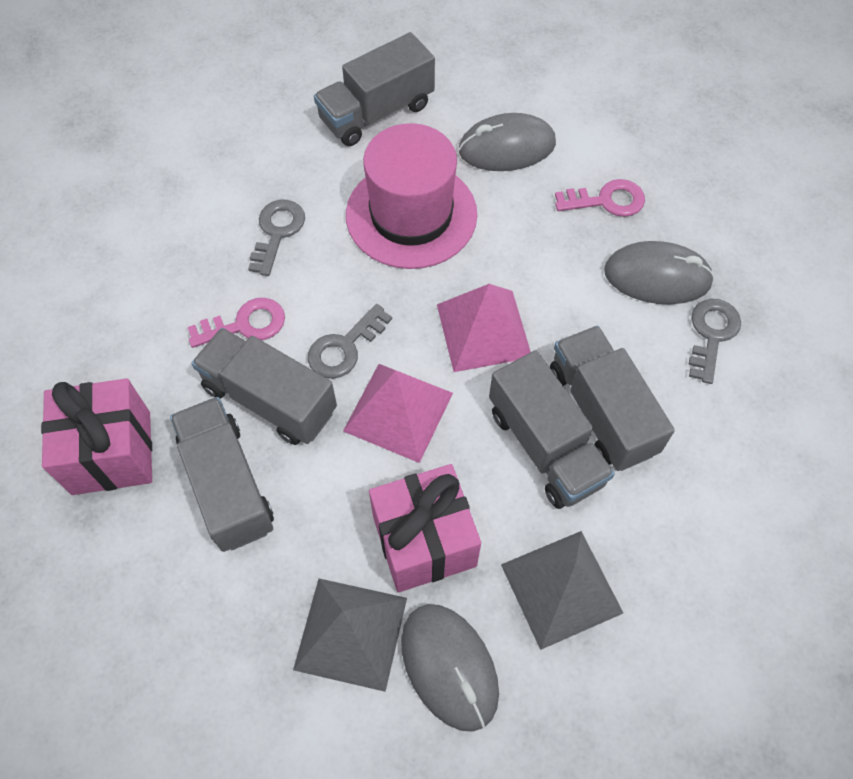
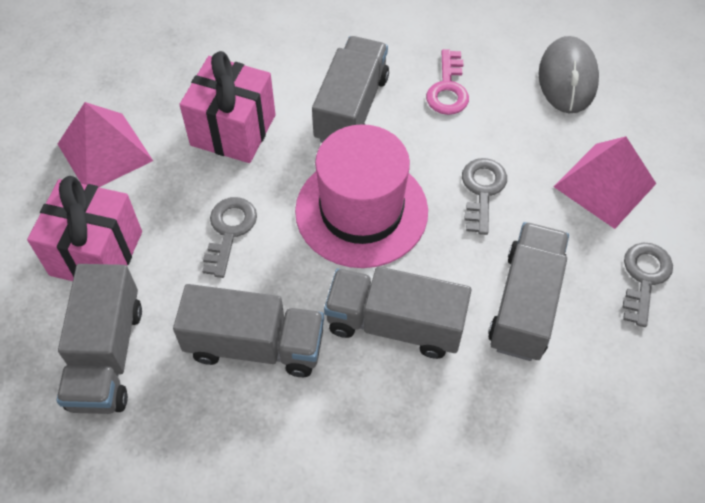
grey mouse: [401,604,499,732] [458,113,556,171] [604,241,715,304] = 3 -> [538,36,599,113] = 1
grey pyramid: [293,579,407,692] [501,531,623,650] = 2 -> none = 0
pink key: [188,298,285,348] [555,179,645,217] = 2 -> [426,49,469,115] = 1

